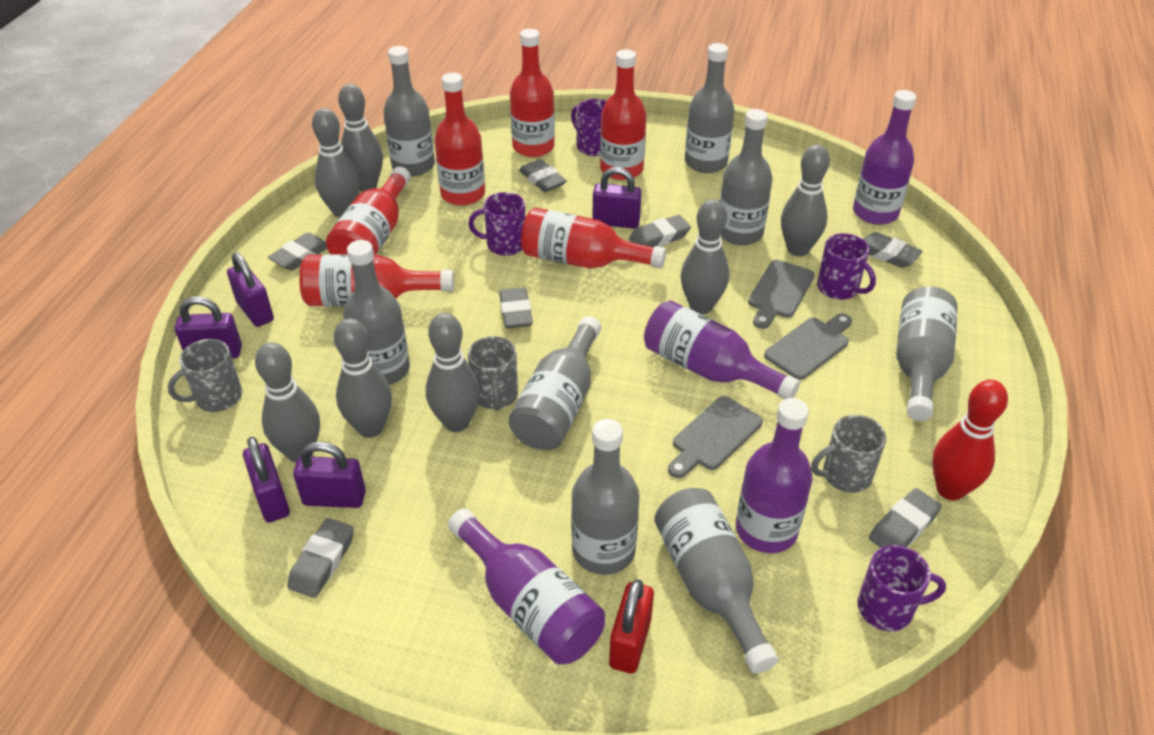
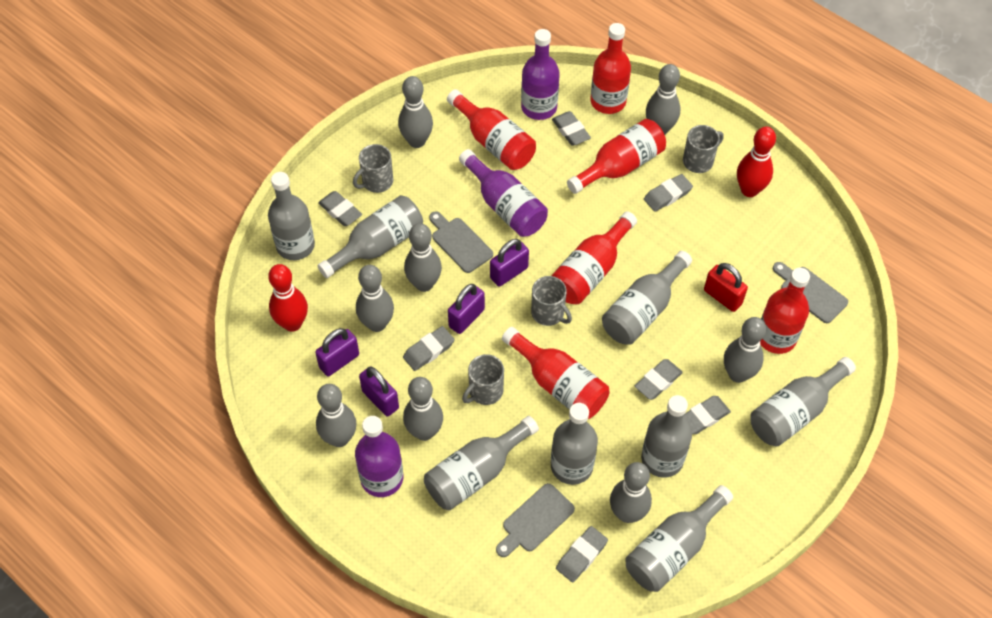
grey bowling pin: [255,342,320,462] [312,108,359,218] [334,318,392,438] [338,84,383,192] [426,313,480,432] [681,199,729,314] [781,144,830,256] = 7 -> [316,384,357,447] [356,265,394,332] [398,76,433,148] [403,377,443,441] [404,223,442,292] [610,462,652,523] [646,64,680,135] [724,317,766,383] = 8
grey mug: [168,339,242,412] [468,336,518,411] [811,415,886,493] = 3 -> [353,144,393,193] [462,354,504,405] [531,276,572,326] [683,125,724,173] = 4
purple bottle: [448,508,605,664] [644,300,800,400] [736,398,813,553] [853,90,916,225] = 4 -> [355,416,403,497] [459,149,548,237] [521,29,560,120] = 3
purple mug: [468,192,525,256] [571,99,606,156] [817,233,876,300] [857,545,946,631] = 4 -> none = 0
purple padlock: [175,296,242,358] [227,253,274,327] [243,437,290,523] [293,441,366,508] [592,167,642,229] = 5 -> [315,328,359,376] [359,366,399,417] [448,284,485,334] [490,239,529,287] = 4
red bowling pin: [932,380,1008,500] = 1 -> [268,264,308,332] [737,126,776,197] = 2

